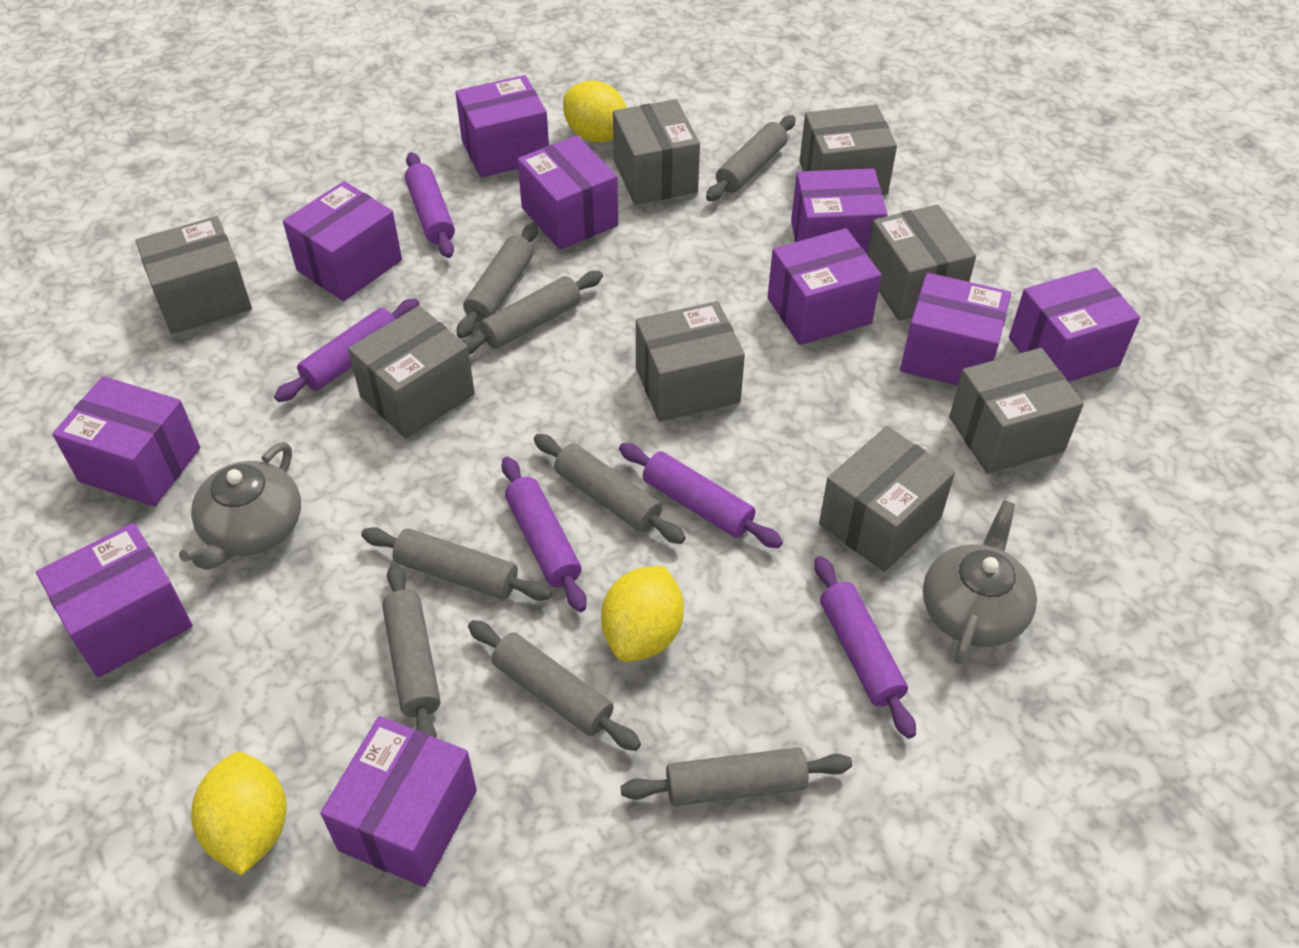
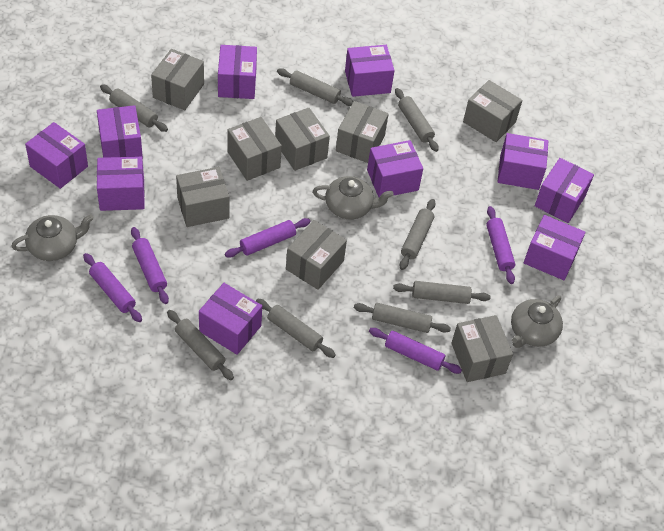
grey teapot: [179,442,301,570] [923,501,1037,664] = 2 -> [11,214,94,261] [313,176,394,219] [511,295,563,348] = 3
yellow lemon: [191,752,287,876] [563,81,626,142] [601,566,684,662] = 3 -> none = 0

